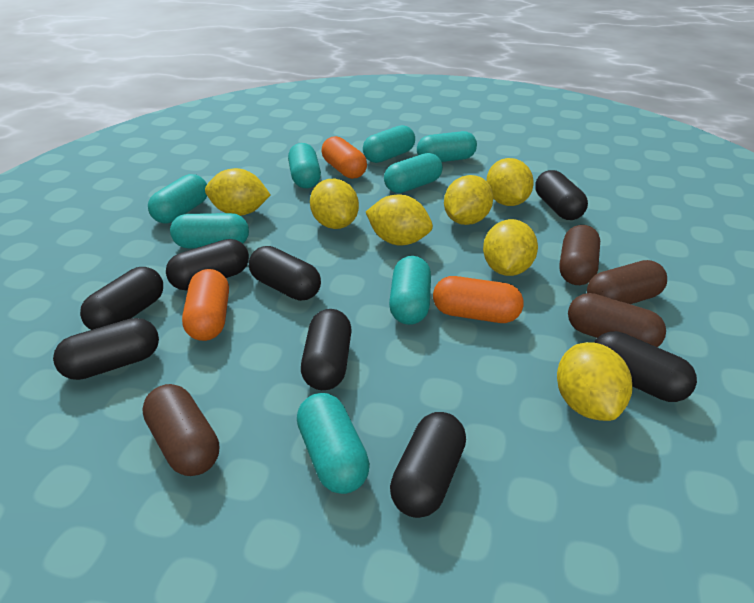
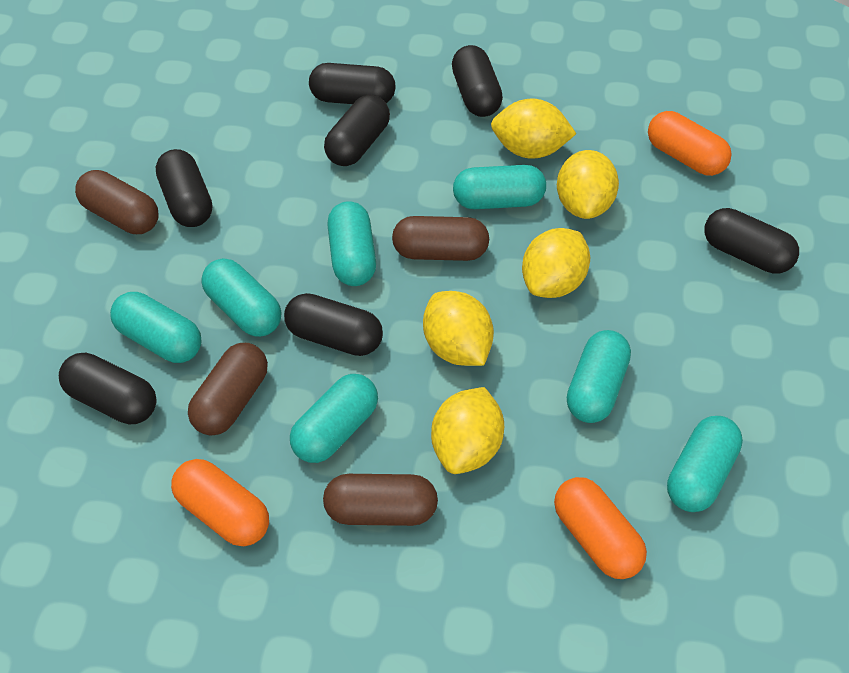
black capsule: [53,318,159,380] [80,267,163,330] [166,239,249,290] [249,246,321,301] [301,309,352,390] [390,412,466,518] [535,170,588,220] [594,331,697,402] = 8 -> [59,353,157,424] [156,149,212,227] [284,293,383,356] [309,63,396,104] [324,95,390,166] [452,45,503,117] [705,208,799,274] = 7
turquoise capsule: [148,174,207,223] [170,213,249,249] [288,143,321,188] [297,393,370,494] [363,125,415,163] [384,153,443,193] [389,256,431,325] [417,131,477,162] = 8 -> [110,292,202,363] [201,258,281,337] [290,374,378,463] [327,201,376,286] [453,165,546,209] [567,330,631,423] [667,416,743,512] = 7
yellow lemon: [205,168,271,216] [310,179,359,229] [366,195,433,245] [444,175,493,225] [483,219,538,276] [486,158,534,206] [557,342,632,421] = 7 -> [423,291,494,366] [431,387,504,474] [491,99,576,159] [522,228,590,298] [557,150,619,219] = 5

